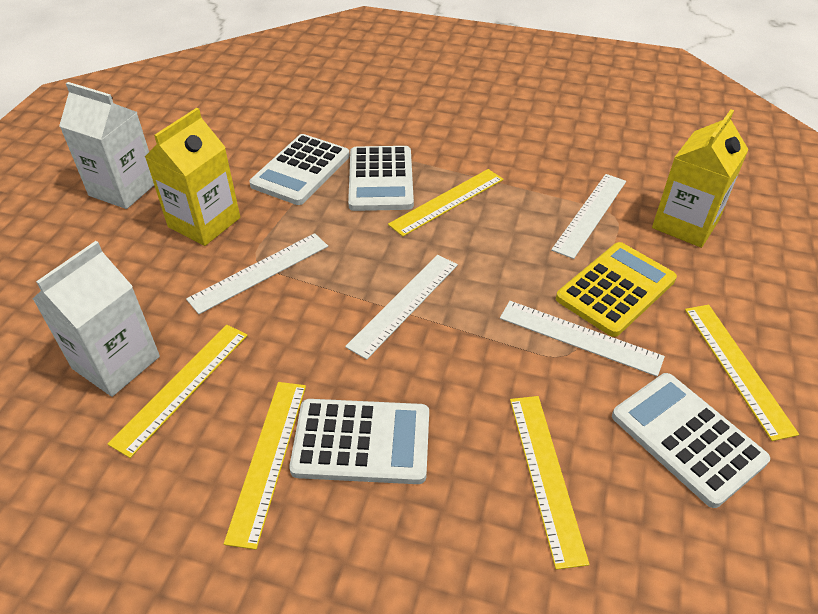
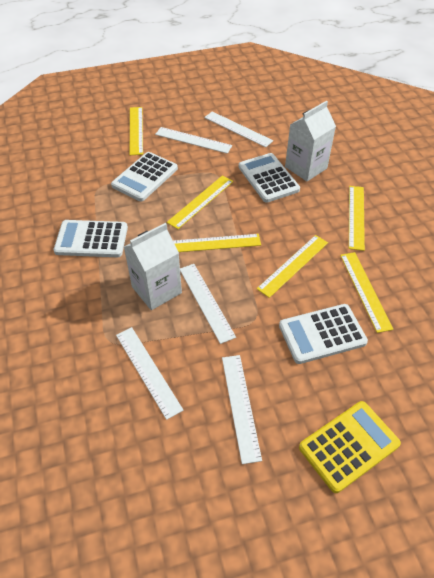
white ruler: [186,233,328,314] [345,255,458,360] [500,301,665,377] [551,174,626,259] = 4 -> [116,327,183,420] [155,127,232,154] [180,264,236,344] [204,112,273,147] [222,355,262,464] = 5
yellow carton: [145,108,240,246] [652,109,749,248] = 2 -> none = 0
yellow ruler: [108,325,248,458] [224,382,306,550] [388,169,503,237] [510,396,590,570] [685,305,799,441] = 5 -> [130,107,143,155] [167,175,233,229] [173,234,261,252] [257,235,328,298] [340,252,394,333] [349,186,365,251] = 6

